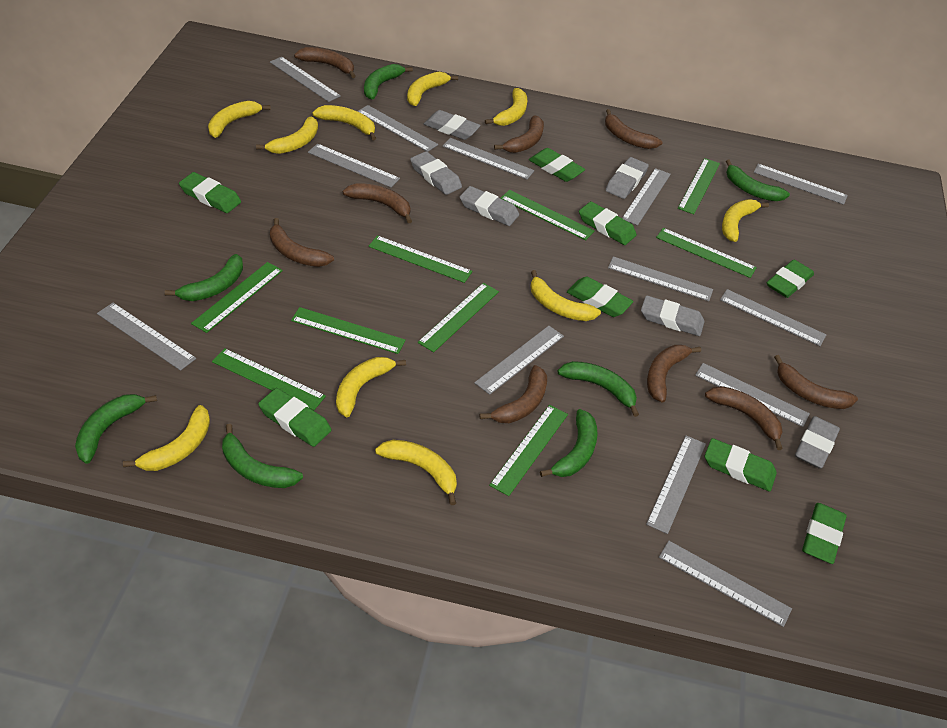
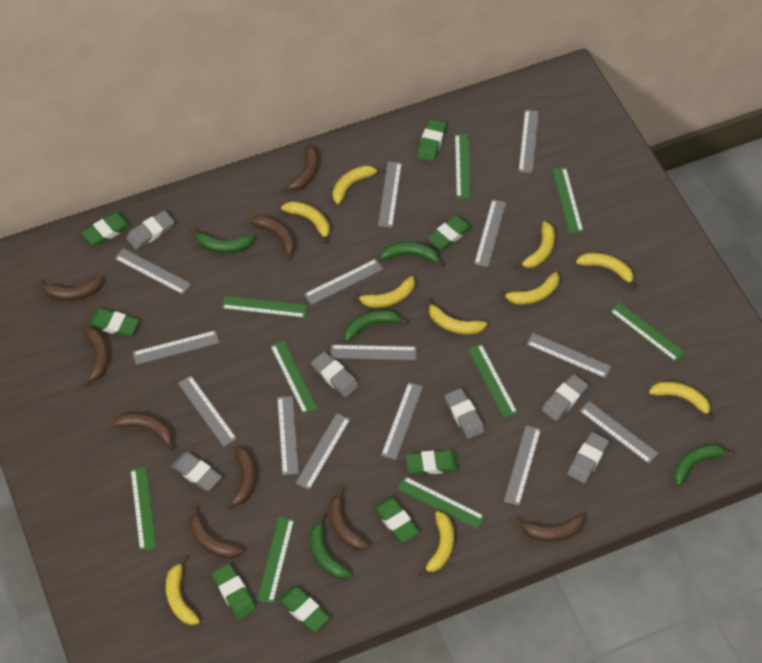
green banana: [75,394,157,464] [165,254,243,301] [222,424,303,488] [364,64,413,100] [540,409,598,477] [557,361,639,417] [726,160,790,201] = 7 -> [191,228,255,253] [310,515,351,579] [344,310,408,342] [380,242,445,267] [674,444,734,485] = 5
grey ruler: [97,303,196,371] [270,57,341,102] [308,144,400,188] [357,105,438,152] [443,138,534,180] [474,326,564,395] [608,256,713,301] [622,168,671,226] [646,435,706,534] [659,541,792,627] [695,363,810,427] [720,289,826,346] [754,164,848,205] = 13 -> [114,248,191,295] [132,330,220,365] [178,376,237,447] [277,396,299,475] [295,413,350,490] [304,259,383,305] [331,345,417,360] [378,162,402,228] [381,382,423,460] [474,199,506,267] [504,425,541,506] [518,110,539,173] [527,333,611,378] [580,401,659,464] = 14

